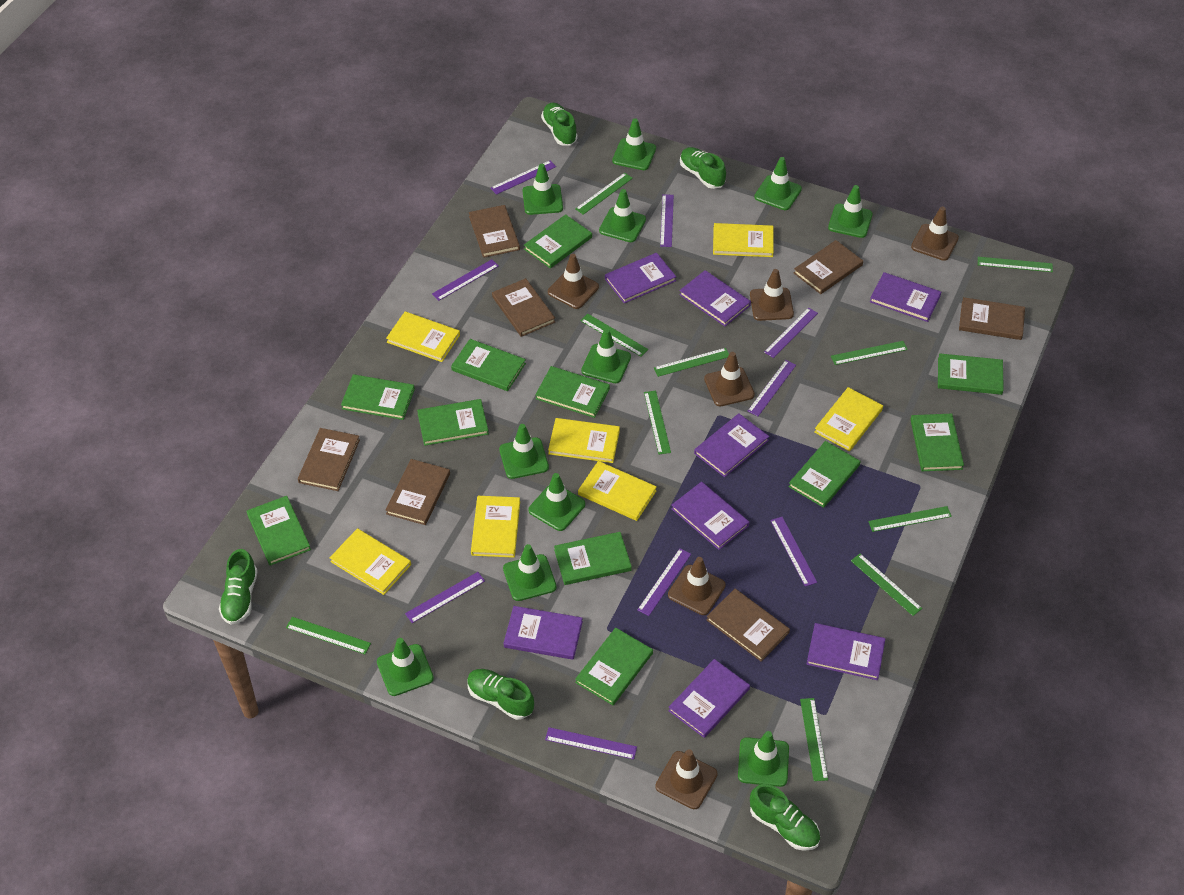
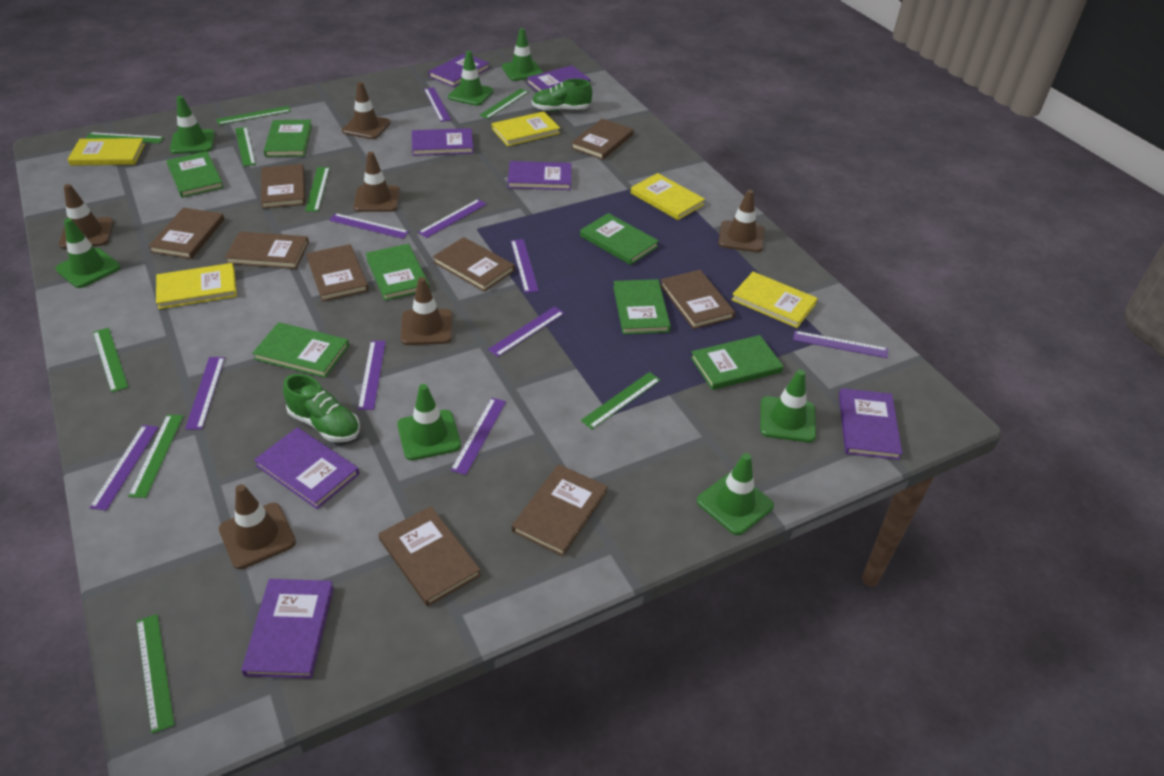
brown book: [298,428,360,491] [386,459,450,525] [469,205,520,258] [492,278,555,337] [707,589,790,662] [794,240,863,294] [959,297,1025,340] = 7 -> [148,208,224,259] [225,231,309,269] [261,164,305,209] [306,244,369,301] [379,506,481,606] [433,237,515,292] [512,464,608,556] [571,118,633,160] [660,270,735,329] = 9
green book: [246,496,311,566] [341,374,415,420] [417,399,489,446] [451,339,526,391] [524,214,592,268] [535,366,610,418] [554,532,632,585] [575,627,653,705] [788,441,860,508] [910,413,964,471] [938,353,1004,395] = 11 -> [167,151,224,198] [252,322,349,378] [264,120,312,157] [366,244,430,301] [580,213,659,265] [613,279,671,334] [691,335,784,390] = 7
green ruler: [286,617,371,654] [575,173,633,215] [581,314,648,357] [644,391,671,454] [654,348,729,377] [800,698,828,781] [831,341,908,365] [851,554,922,616] [868,506,952,532] [978,257,1053,272] = 10 -> [85,132,164,143] [93,328,128,393] [128,414,183,498] [137,614,174,734] [216,106,291,125] [235,127,256,166] [305,167,330,212] [479,88,529,119] [581,372,660,429] = 9
green shoe: [219,549,258,625] [467,669,534,720] [541,103,578,146] [680,147,726,189] [750,784,820,851] = 5 -> [283,374,360,442] [532,79,592,111] = 2
green traffic cone: [377,638,434,696] [499,424,549,479] [503,544,557,601] [522,164,563,215] [528,473,585,531] [581,329,631,383] [599,189,646,242] [612,118,656,170] [738,731,789,787] [754,157,802,210] [828,185,873,238] = 11 -> [55,218,121,288] [170,96,215,154] [397,384,461,460] [448,51,494,106] [502,28,543,81] [697,453,774,535] [760,369,816,443] = 7
purple book: [503,606,583,660] [605,253,676,303] [668,659,750,738] [671,482,749,550] [679,270,751,326] [694,414,769,477] [806,623,886,680] [870,272,941,322] = 8 -> [241,579,334,679] [254,427,359,509] [412,128,474,156] [428,53,490,87] [508,161,572,190] [527,65,590,92] [839,388,902,460] = 7
purple ruler: [405,572,485,623] [432,259,498,301] [491,160,556,195] [545,727,637,759] [637,548,691,616] [660,194,674,247] [748,360,796,416] [764,307,818,358] [770,517,817,587] = 9 -> [89,425,159,511] [185,357,225,430] [329,213,409,239] [358,341,386,410] [418,199,487,238] [424,87,451,122] [450,398,506,475] [488,306,565,357] [511,239,539,293] [793,331,888,358] = 10
yellow book: [330,528,411,595] [386,311,460,362] [471,496,520,558] [548,418,620,463] [578,461,657,521] [713,223,774,257] [814,387,883,451] = 7 -> [68,138,145,166] [156,263,237,309] [492,111,560,146] [631,173,705,220] [731,272,818,328] = 5

